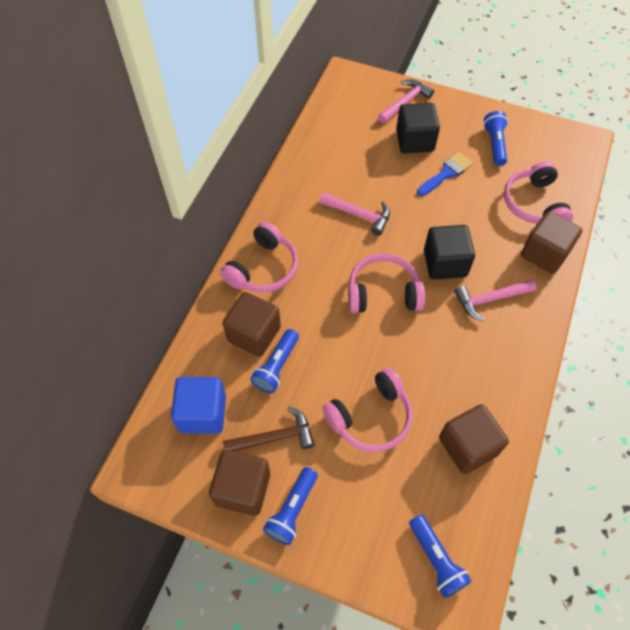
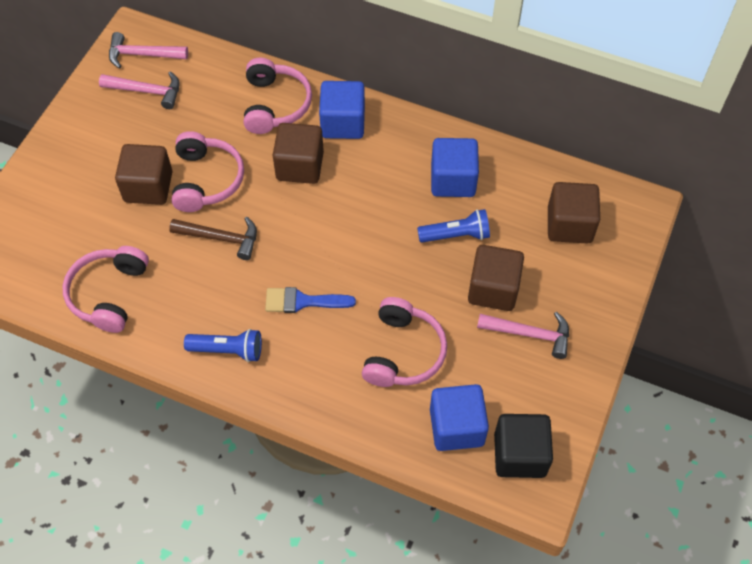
black cube: [396,103,440,153] [424,225,475,280] = 2 -> [494,414,553,478] = 1
blue cube: [171,377,226,434] = 1 -> [319,81,365,139] [430,384,489,451] [431,138,479,197] = 3
blue flashlight: [250,329,299,393] [263,467,318,545] [409,515,472,598] [483,111,508,166] = 4 -> [184,329,262,362] [417,209,490,243] = 2

